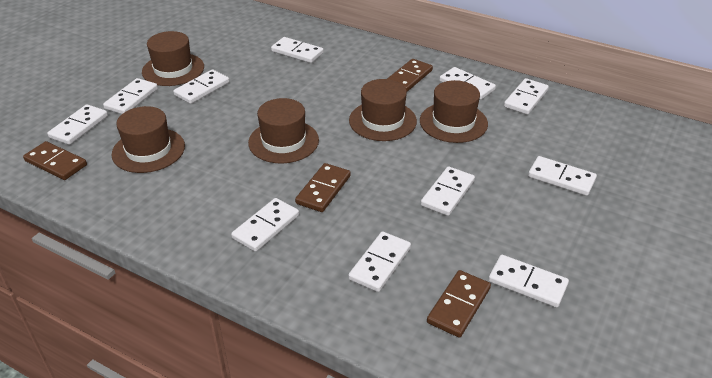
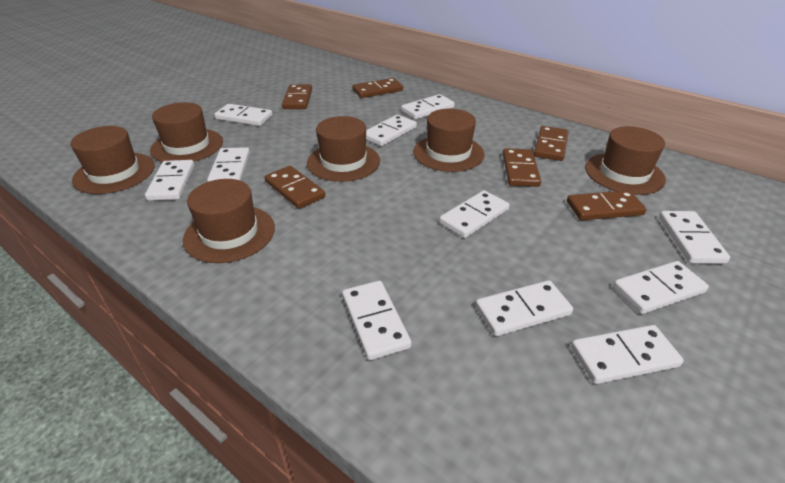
brown domino: [23,141,87,180] [295,163,351,212] [387,59,433,92] [427,270,491,338] = 4 -> [264,166,325,209] [282,84,312,109] [352,78,403,98] [502,148,541,187] [534,126,569,161] [567,190,647,220] = 6
brown hat: [112,106,185,173] [142,31,204,86] [248,98,319,163] [349,79,417,141] [420,80,488,143] = 5 -> [70,126,155,194] [150,102,223,162] [183,179,275,263] [307,116,380,182] [413,109,484,172] [585,126,666,195] = 6

